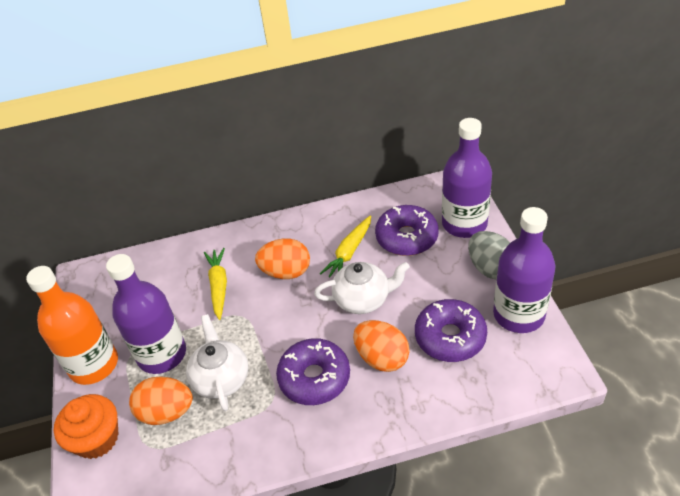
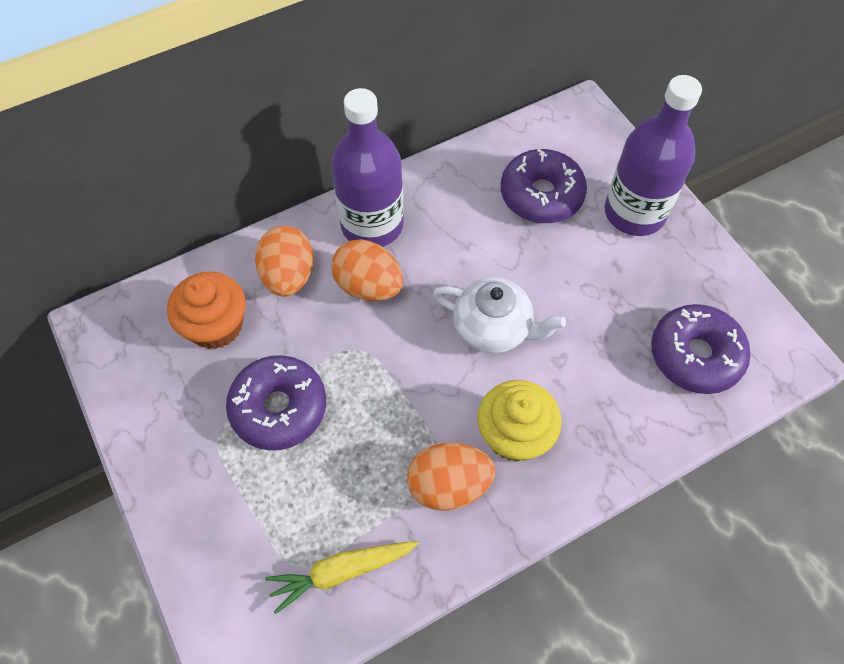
grey egg: [468,231,510,279] = 1 -> none = 0
orange bottle: [26,266,118,385] = 1 -> none = 0
purple bottle: [106,254,186,374] [442,118,492,238] [493,207,556,333] = 3 -> [331,88,404,247] [605,75,702,236] = 2
white teapot: [186,314,248,411] [314,262,410,314] = 2 -> [433,277,566,353] = 1
yellow carrot: [204,248,227,320] [320,216,371,277] = 2 -> [265,541,419,614] = 1
yellow cupcake: none = 0 -> [477,380,562,462] = 1

